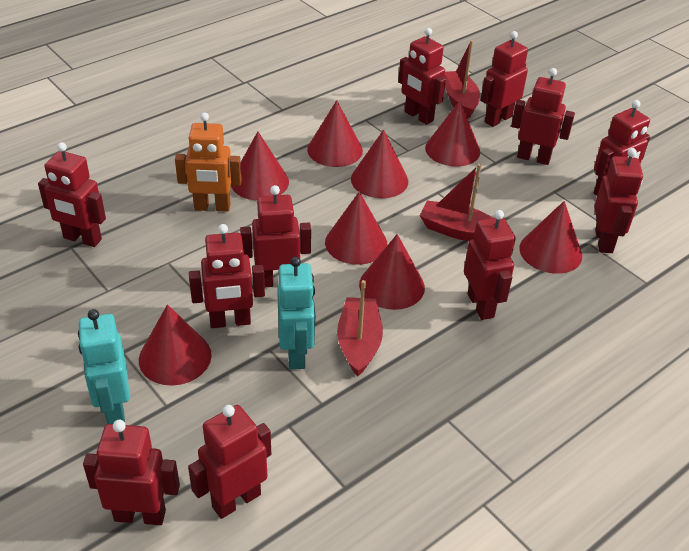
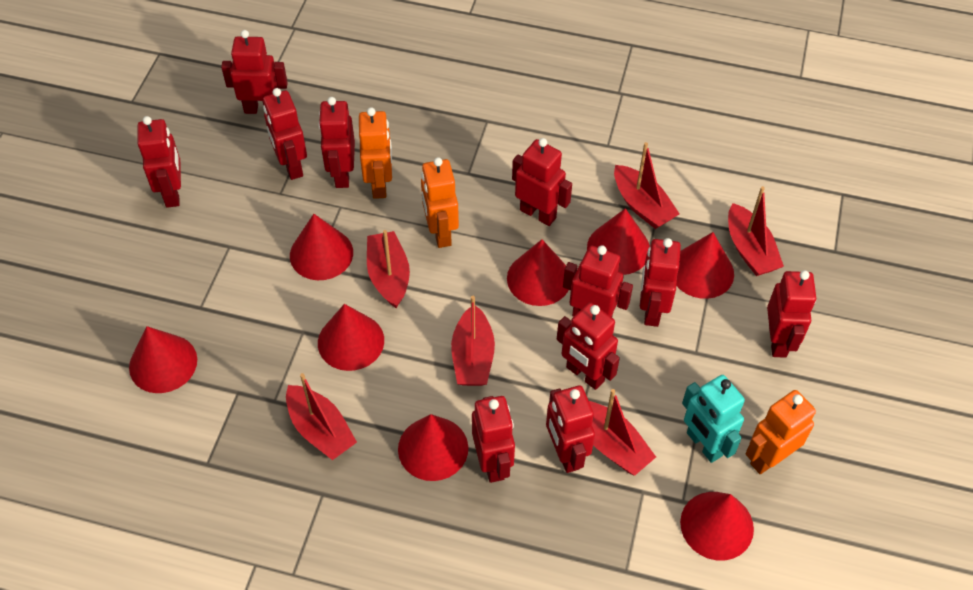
orange robot: [175,112,242,212] = 1 -> [359,107,392,199] [421,157,459,248] [745,390,816,474] = 3
red boat: [337,280,383,376] [420,164,493,241] [444,40,480,119] = 3 -> [286,373,357,460] [367,230,410,308] [451,296,495,386] [589,389,656,476] [614,142,680,229] [728,186,784,276] = 6
turquoise robot: [78,309,130,424] [277,257,315,370] = 2 -> [682,375,745,463] = 1

